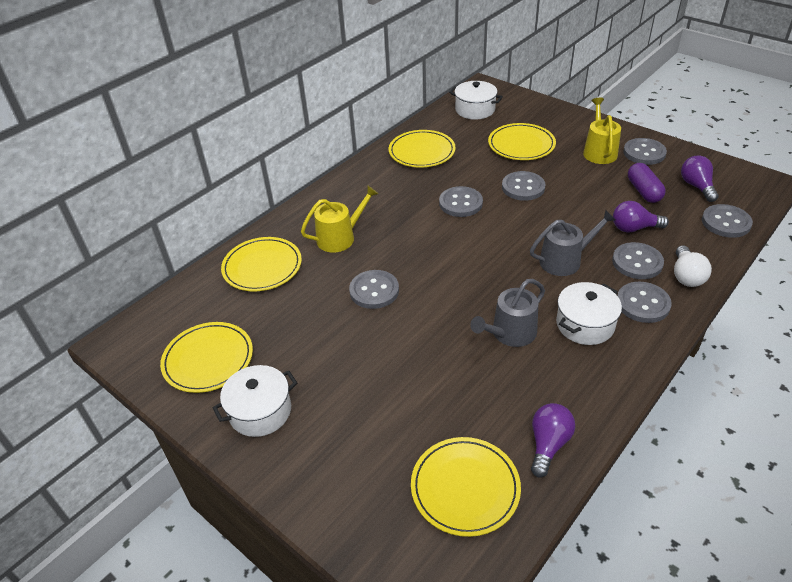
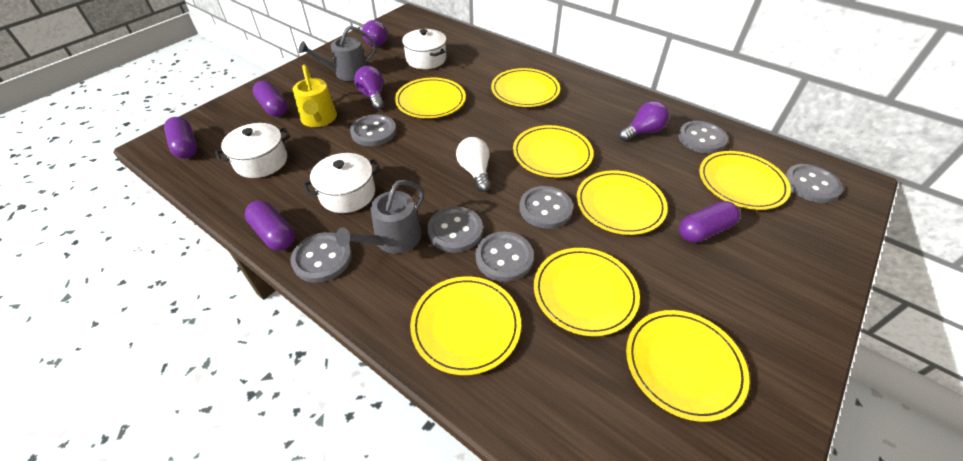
purple capsule: [628,163,665,203] = 1 -> [164,117,197,159] [245,200,295,251] [252,81,287,117] [679,201,740,243] = 4
yellow plate: [160,322,253,393] [221,237,302,291] [389,130,456,168] [411,437,521,537] [488,123,556,160] = 5 -> [395,78,466,118] [410,276,521,375] [491,68,560,107] [513,125,593,178] [534,248,640,336] [576,170,668,235] [626,310,750,422] [699,151,791,210] = 8
yellow watering can: [301,186,378,252] [583,98,621,164] = 2 -> [293,65,337,127] = 1

